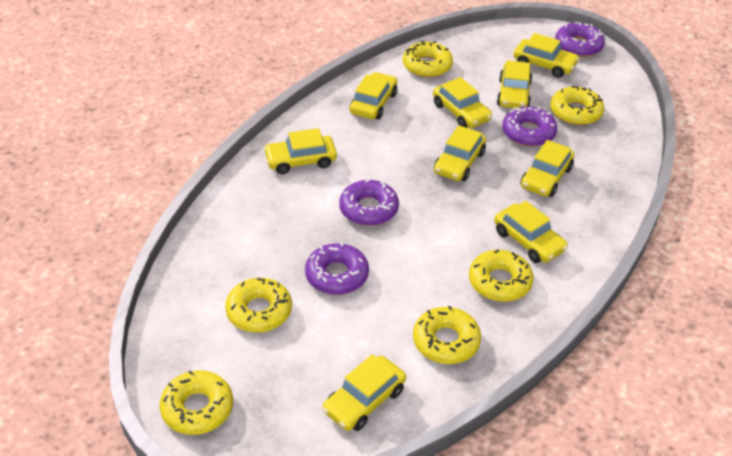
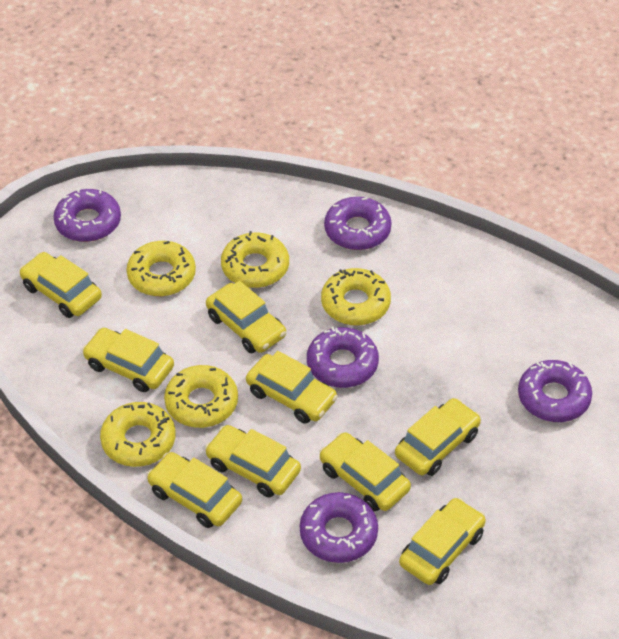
purple donut: [305,242,369,295] [339,179,399,226] [502,106,557,147] [555,22,605,57] = 4 -> [53,188,121,242] [300,492,378,563] [307,327,379,388] [324,197,392,250] [518,360,592,422] = 5
yellow donut: [160,370,233,435] [225,278,292,333] [403,41,453,77] [413,306,481,364] [469,250,533,302] [550,86,604,125] = 6 -> [100,402,176,467] [126,241,196,296] [164,365,238,428] [221,231,289,288] [321,268,391,325] = 5

